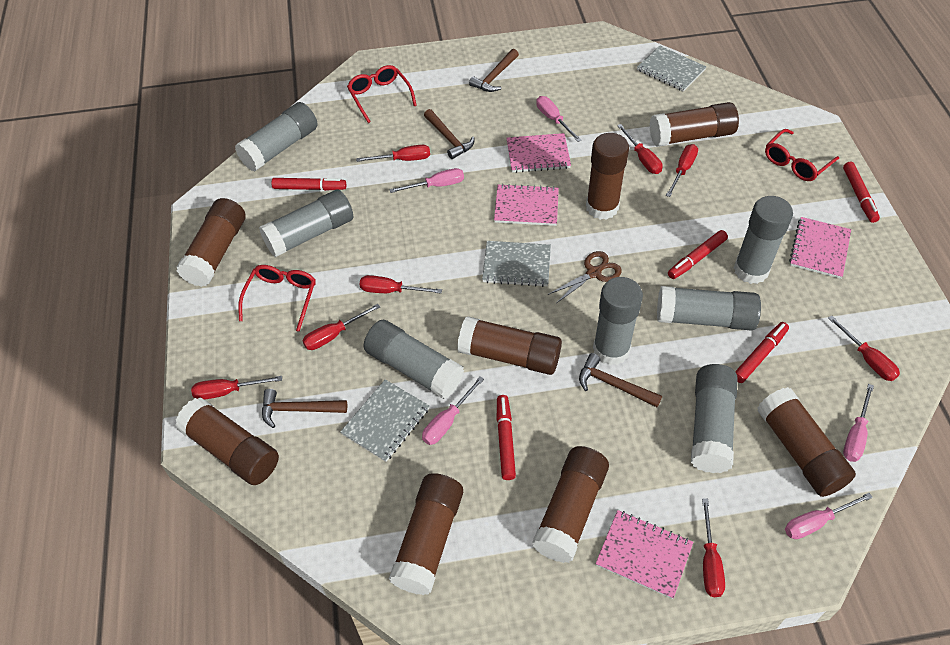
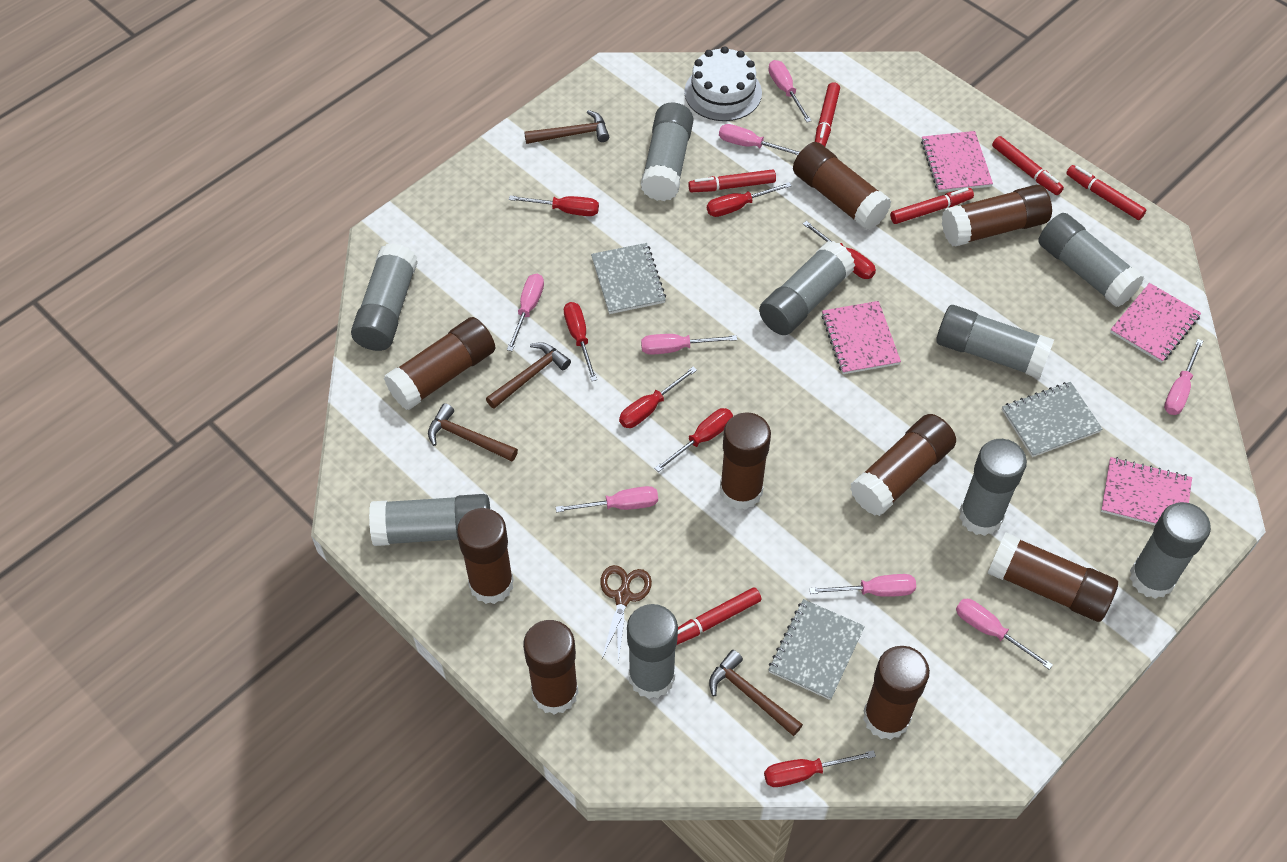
brown glue stick: [175,397,279,485] [176,198,246,287] [389,473,463,595] [457,316,562,375] [532,446,609,563] [586,133,629,220] [650,102,739,147] [757,387,856,497] = 8 -> [384,317,495,410] [457,508,514,604] [523,620,579,715] [720,412,771,510] [793,142,892,230] [850,414,956,516] [863,646,930,740] [942,185,1052,247] [988,532,1118,622] = 9
grey glue stick: [235,102,318,172] [259,189,353,257] [363,320,464,399] [593,277,643,365] [657,286,761,331] [691,364,738,473] [734,196,793,284] = 7 -> [351,243,418,351] [369,494,490,546] [627,604,678,699] [641,102,693,201] [759,241,855,335] [936,305,1054,379] [959,439,1027,536] [1038,213,1144,307] [1130,502,1211,599] = 9
pink screwdriver: [389,168,464,193] [422,376,484,445] [536,96,581,142] [785,493,873,539] [843,384,874,462] = 5 -> [507,274,544,351] [556,486,658,512] [641,334,737,355] [719,124,800,155] [768,60,812,122] [809,574,916,597] [956,599,1053,670] [1164,339,1203,415] = 8
red glasses: [238,265,316,332] [347,65,417,123] [765,129,839,181] = 3 -> none = 0
red marker: [271,178,346,191] [497,395,516,480] [668,230,728,279] [735,322,789,383] [843,162,880,223] = 5 -> [677,587,762,645] [688,169,776,192] [815,82,840,147] [890,188,974,224] [992,136,1064,195] [1066,165,1146,220] = 6
red screwdriver: [191,376,282,399] [303,304,380,350] [356,145,430,162] [359,275,442,294] [617,124,663,174] [666,144,698,197] [702,498,725,597] [828,315,900,381] = 8 -> [509,195,599,216] [564,302,597,381] [619,367,697,428] [654,408,733,472] [707,182,792,217] [764,750,876,787] [803,221,876,279] = 7
white cake: none = 0 -> [684,46,762,121] = 1

